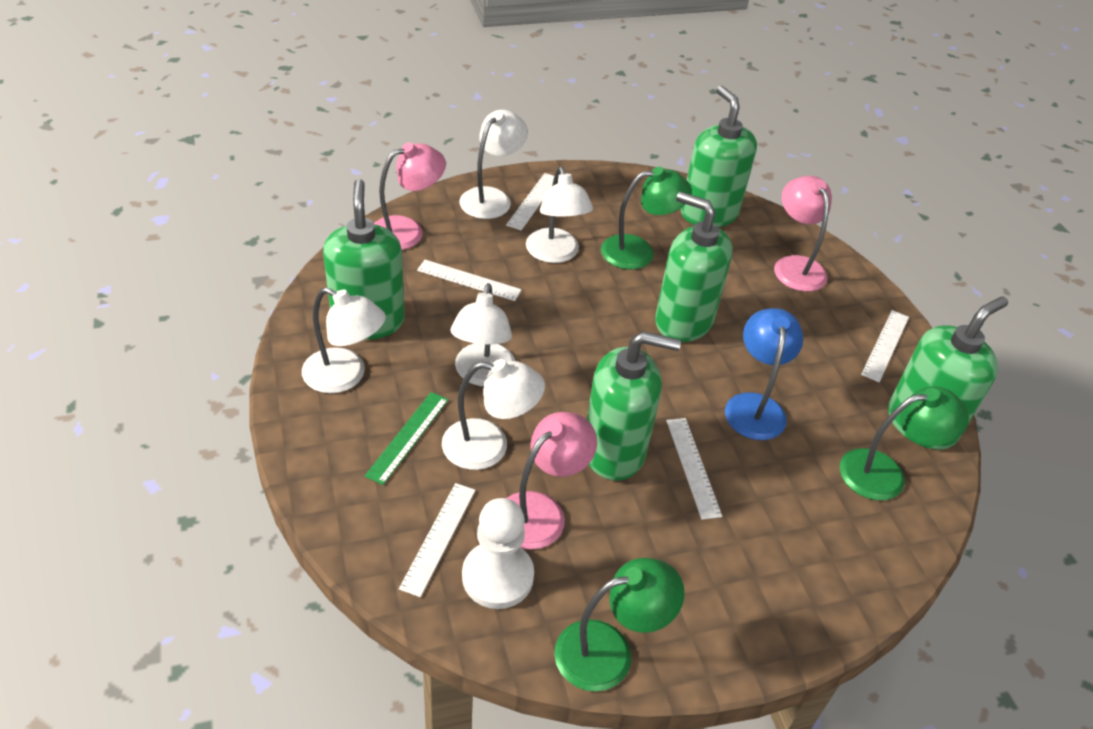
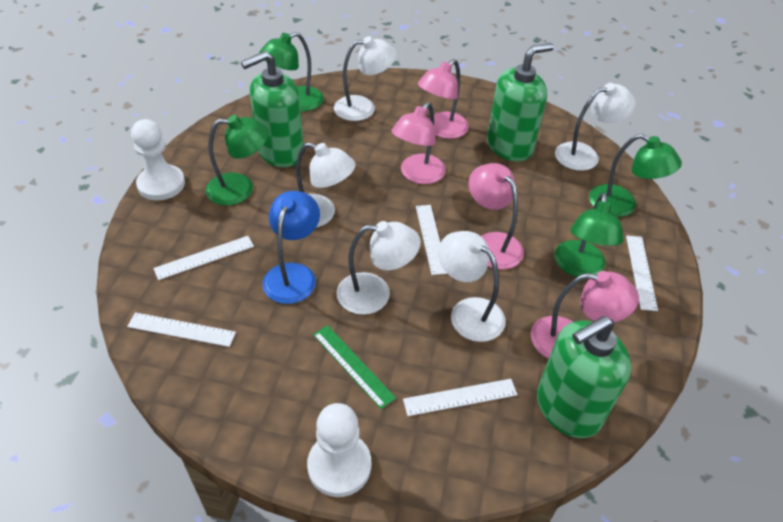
green lamp: [554,558,685,692] [601,167,692,270] [840,386,969,500] = 3 -> [205,115,269,205] [259,32,324,111] [555,193,624,277] [589,134,682,217] = 4
green soap dispenser: [323,179,405,340] [587,331,681,481] [655,191,733,342] [681,86,757,227] [888,296,1008,450] = 5 -> [241,51,303,167] [487,43,554,162] [537,316,631,438] = 3
pink lamp: [374,143,446,250] [507,412,597,550] [774,176,832,292] = 3 -> [391,102,446,184] [418,59,469,139] [468,163,524,270] [531,271,639,359] = 4
white pawn: [462,498,534,609] = 1 -> [131,119,185,201] [307,403,371,497] = 2

